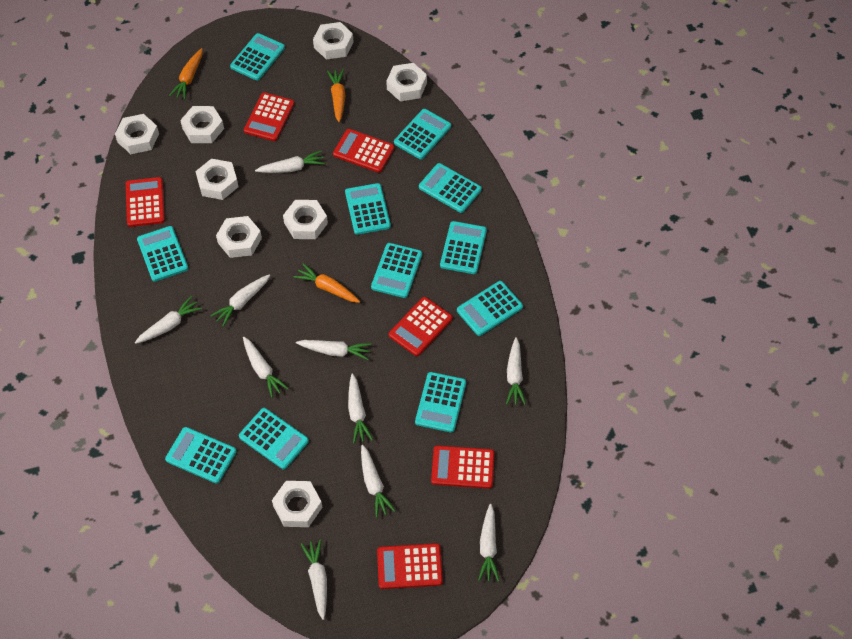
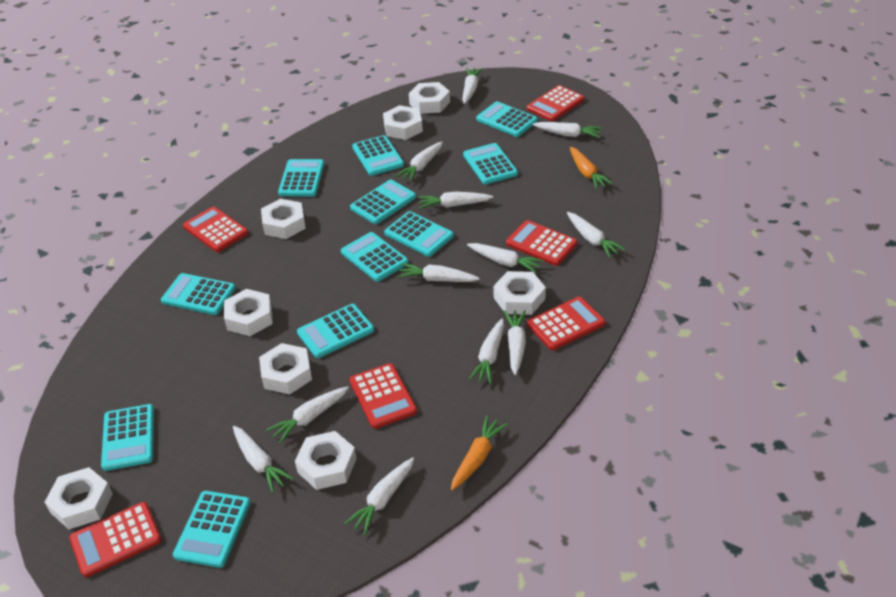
orange carrot: [169,48,203,100] [293,264,360,303] [327,69,345,123] = 3 -> [451,415,508,491] [570,147,613,190] = 2
white carrot: [135,296,202,344] [210,274,270,327] [243,337,289,398] [255,151,325,173] [296,340,371,360] [301,539,327,620] [348,373,373,444] [361,445,395,518] [478,504,499,582] [506,337,526,405] = 10 -> [233,426,294,493] [266,386,349,444] [344,457,414,535] [395,141,443,182] [397,263,480,282] [418,192,493,209] [462,68,482,104] [467,243,544,273] [468,318,504,384] [504,310,526,375] [532,122,603,138] [567,212,625,258] = 12

